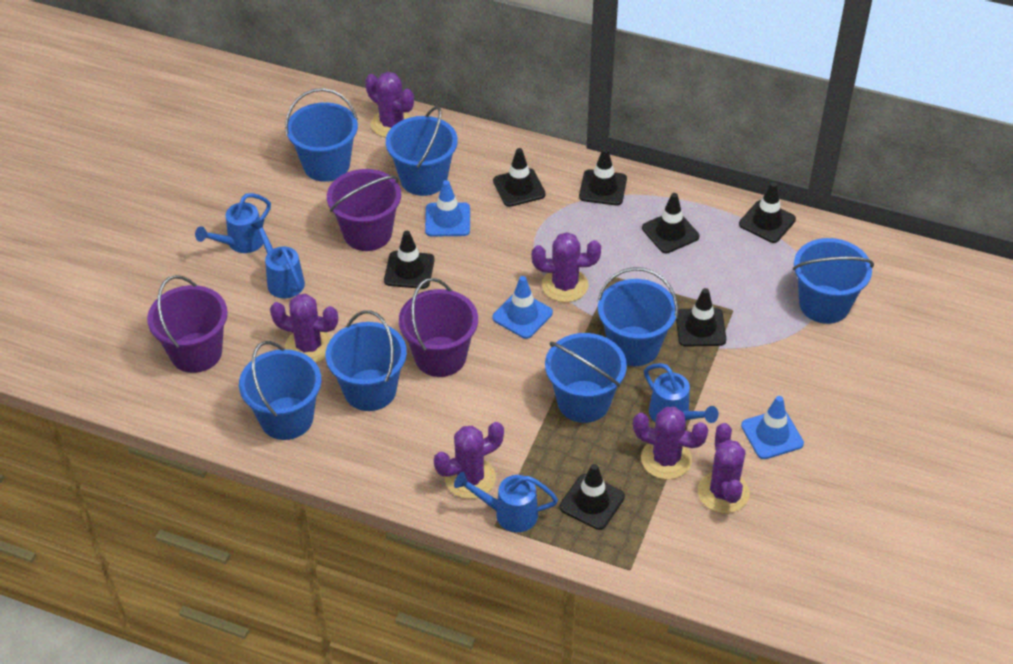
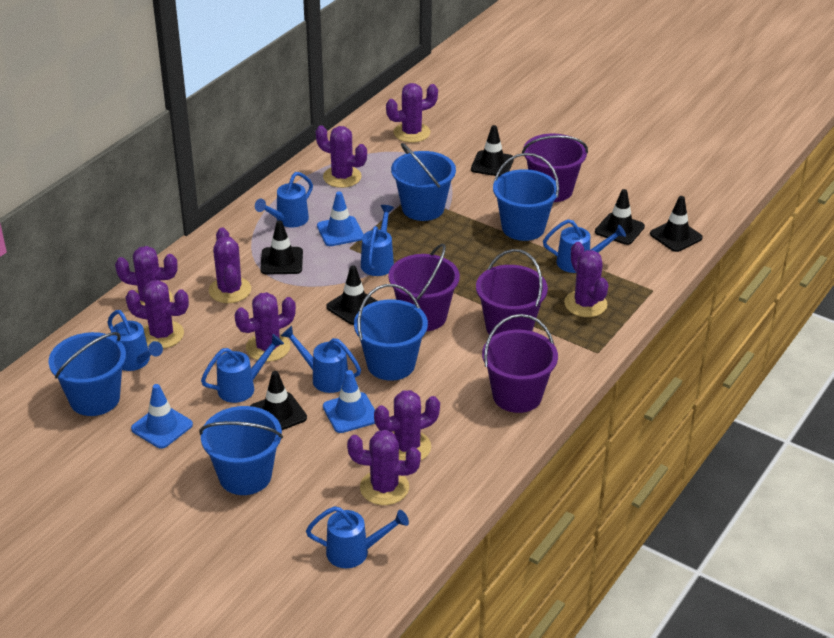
black traffic cone: [384,231,435,289] [493,148,546,207] [560,464,625,530] [579,148,627,205] [642,193,699,253] [676,288,726,347] [739,182,796,243] = 7 -> [250,371,307,430] [260,220,303,274] [326,265,377,325] [471,125,514,176] [595,189,645,245] [650,196,703,252] = 6
blue bucket: [239,341,321,440] [285,88,358,182] [326,310,407,411] [386,106,458,196] [545,333,627,423] [598,267,678,366] [793,238,874,324] = 7 -> [48,332,126,416] [199,406,283,495] [354,284,428,381] [391,143,456,221] [493,153,559,241] = 5
blue watering can: [195,193,271,253] [251,219,305,298] [454,472,558,532] [644,363,719,423] = 4 -> [107,310,163,371] [201,334,284,403] [255,172,313,228] [281,326,361,393] [306,506,409,568] [361,205,394,276] [543,219,626,273] = 7
purple bucket: [147,275,228,373] [327,169,401,251] [399,278,478,377] = 3 -> [388,243,460,331] [476,249,548,336] [482,314,558,413] [522,133,588,202] = 4
purple cactus: [270,294,338,363] [365,72,414,138] [434,422,504,499] [532,232,601,302] [633,407,708,479] [698,423,750,513] = 6 -> [115,246,178,305] [126,280,189,349] [209,228,251,303] [234,292,296,362] [315,125,367,188] [347,430,421,505] [374,390,440,461] [386,83,438,143] [564,242,608,317] = 9

